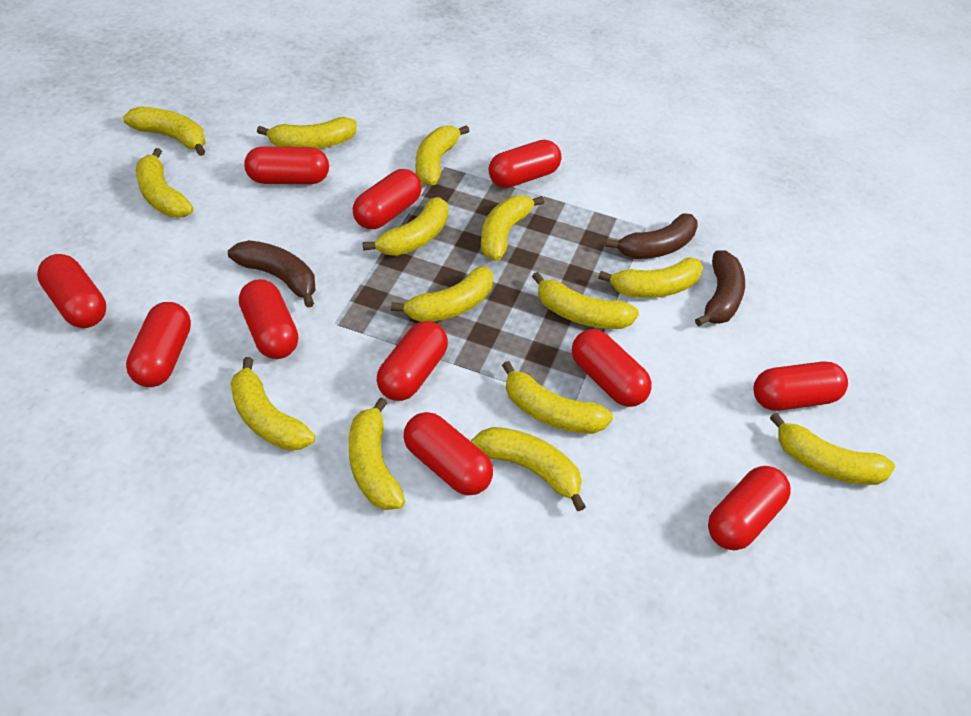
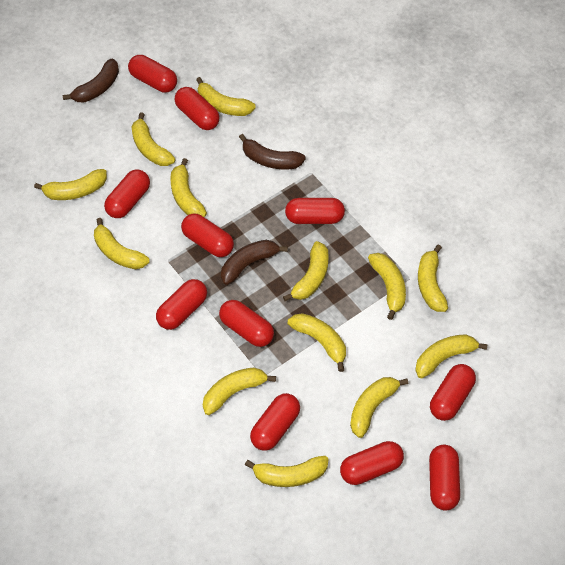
yellow banana: [123,106,205,156] [136,148,194,217] [230,357,315,450] [257,117,356,149] [349,398,405,510] [363,197,448,256] [391,266,493,322] [416,125,469,186] [471,427,586,511] [481,196,544,261] [502,361,613,434] [532,272,639,329] [598,257,703,298] [770,413,895,485] = 14 -> [34,169,107,200] [94,218,150,269] [131,112,175,166] [170,158,207,217] [196,77,256,116] [203,367,276,415] [245,456,329,487] [283,241,329,301] [288,313,346,372] [350,377,408,438] [368,253,406,320] [415,334,488,378] [418,245,448,312] = 13

